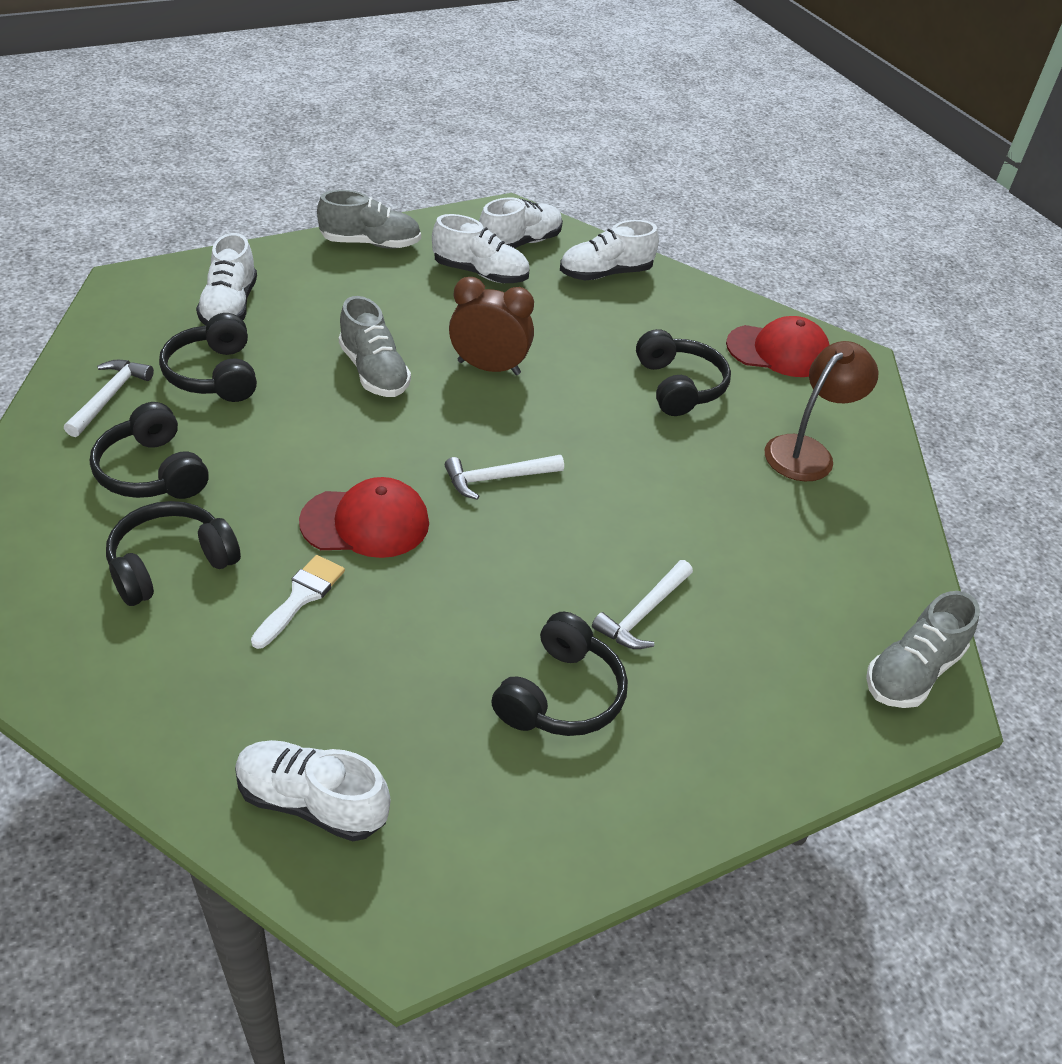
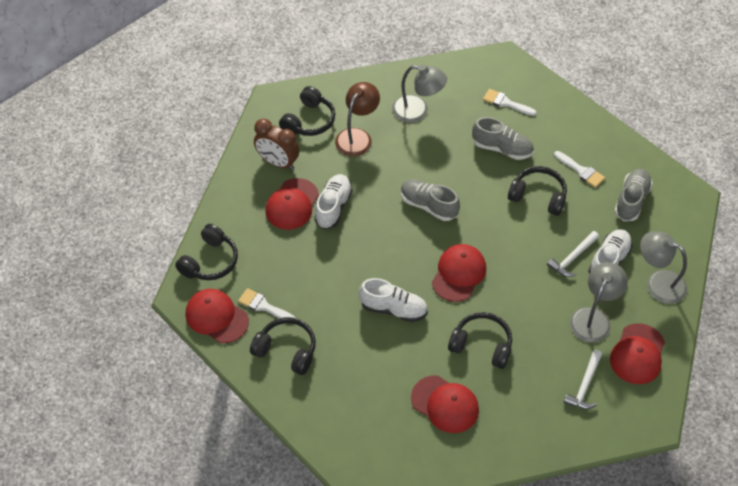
grey lamp: none = 0 -> [392,65,447,123] [570,262,628,343] [640,232,687,304] = 3
red cap: [299,477,429,558] [726,316,830,377] = 2 -> [186,289,249,343] [265,178,319,230] [411,375,479,433] [432,244,486,302] [610,323,665,384] = 5
white brush: [251,555,345,649] = 1 -> [238,288,295,318] [483,89,537,116] [554,151,605,188] = 3
white hammer: [64,360,154,437] [445,455,564,500] [592,560,693,649] = 3 -> [547,231,599,277] [564,350,602,409] = 2
white shoe: [196,233,257,326] [235,740,391,841] [432,214,530,283] [479,197,563,248] [560,220,659,281] = 5 -> [314,174,352,229] [359,278,428,322] [588,229,633,274] = 3

